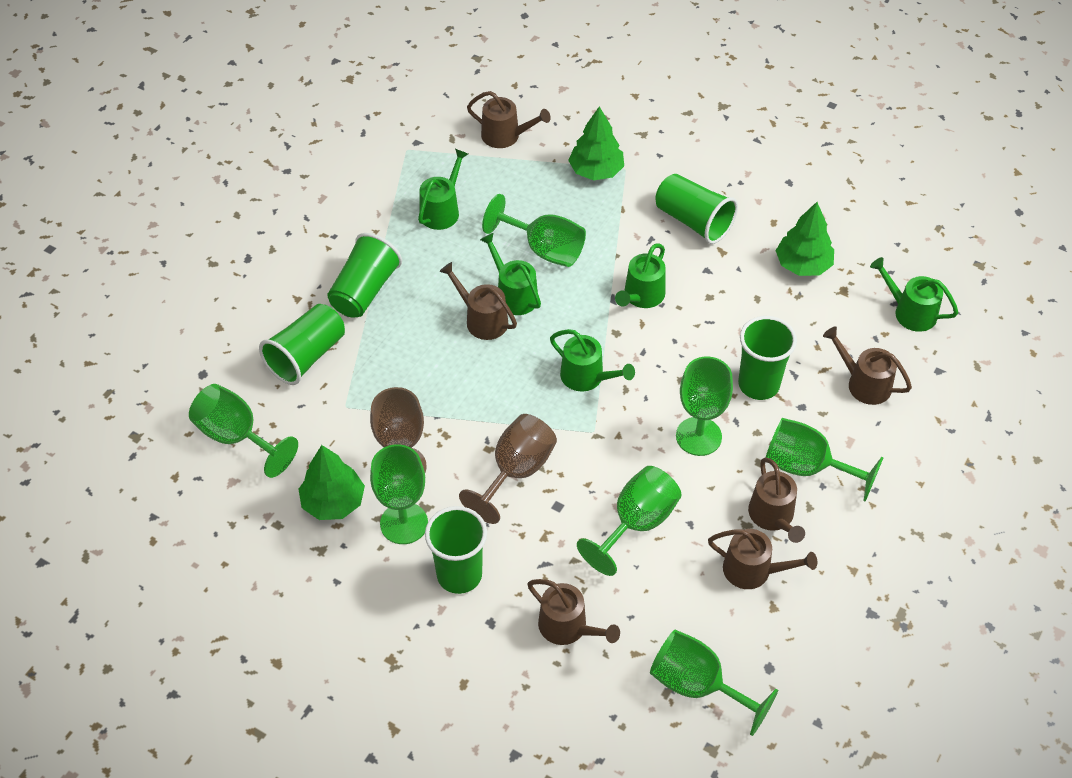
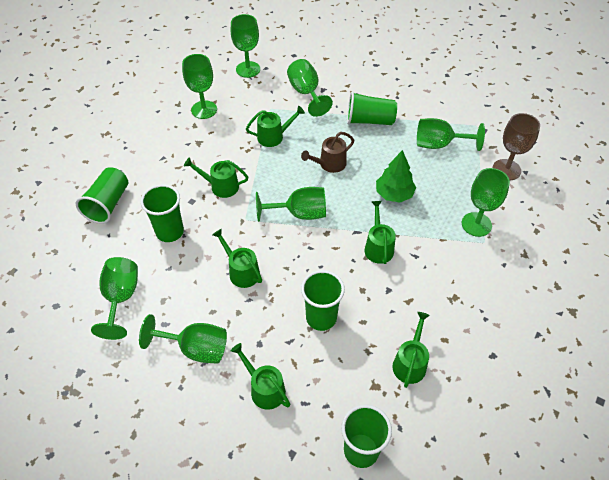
brown goblet: [370,387,427,472] [459,414,557,524] = 2 -> [493,113,540,180] = 1
brown watering can: [439,262,517,340] [467,91,551,148] [527,579,620,645] [708,529,817,589] [748,457,805,543] [823,326,912,405] = 6 -> [301,132,354,173] = 1
green goblet: [189,384,298,478] [370,444,428,544] [482,194,586,267] [577,466,681,576] [650,630,778,736] [676,356,733,456] [766,418,884,502] = 7 -> [91,257,138,340] [139,314,227,364] [182,54,217,119] [231,14,260,78] [256,187,326,222] [287,59,333,117] [417,118,485,151] [462,168,510,237] = 8
green tree: [299,445,365,520] [568,106,624,181] [775,202,834,276] = 3 -> [376,150,416,203] = 1
green watering can: [418,149,468,230] [480,233,541,315] [550,329,635,392] [615,244,666,308] [870,257,959,332] = 5 -> [184,157,248,198] [212,229,262,288] [231,343,290,410] [246,106,305,147] [365,201,396,264] [392,312,430,388] = 6

